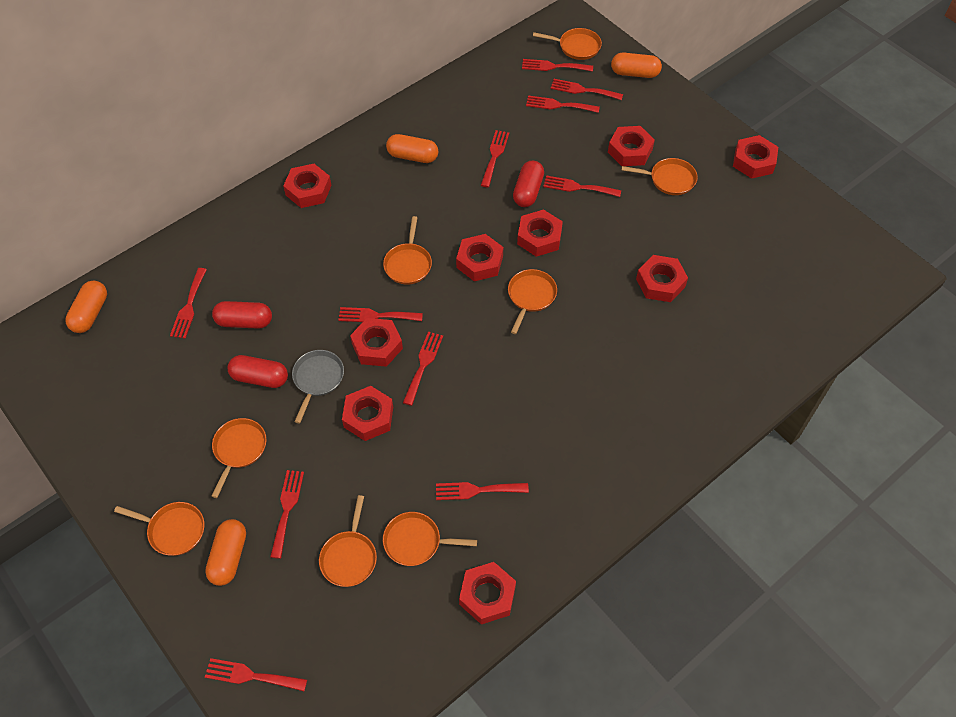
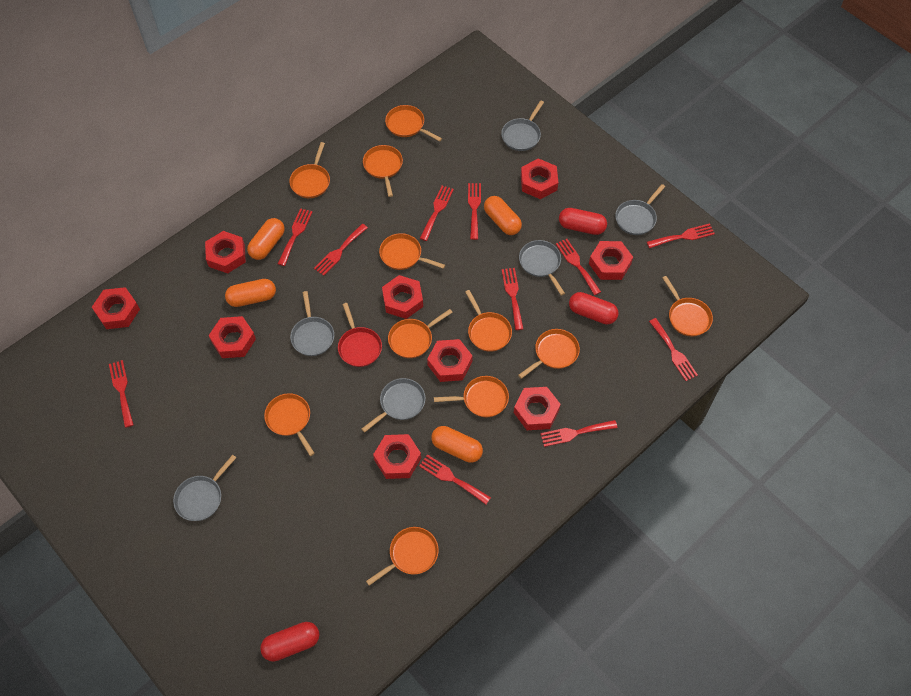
grey pan: [292,350,344,423] = 1 -> [173,455,236,521] [290,291,334,356] [361,378,425,433] [501,100,544,151] [519,240,565,296] [615,184,665,235] = 6
orange pan: [114,502,204,556] [212,418,266,498] [319,495,377,587] [383,216,432,285] [383,512,477,566] [508,269,557,334] [533,28,602,60] [621,158,698,195] = 8 -> [264,393,315,456] [289,142,330,198] [363,145,403,197] [366,527,439,586] [379,233,445,270] [385,105,442,142] [388,309,453,358] [434,376,509,417] [465,290,512,352] [518,329,580,379] [663,276,713,336] = 11
red pan: none = 0 -> [338,303,382,367] = 1

